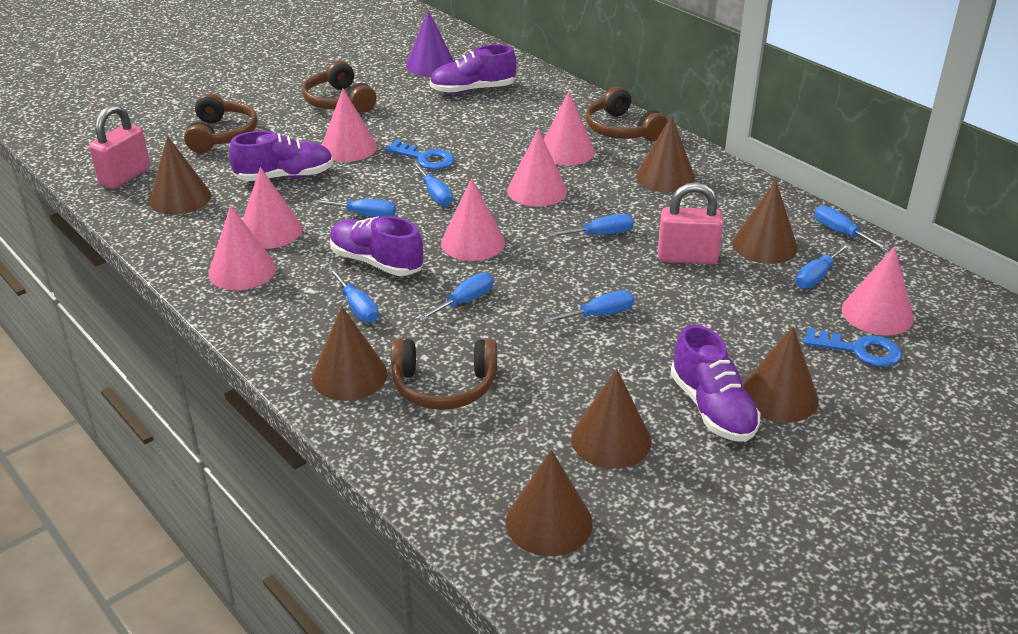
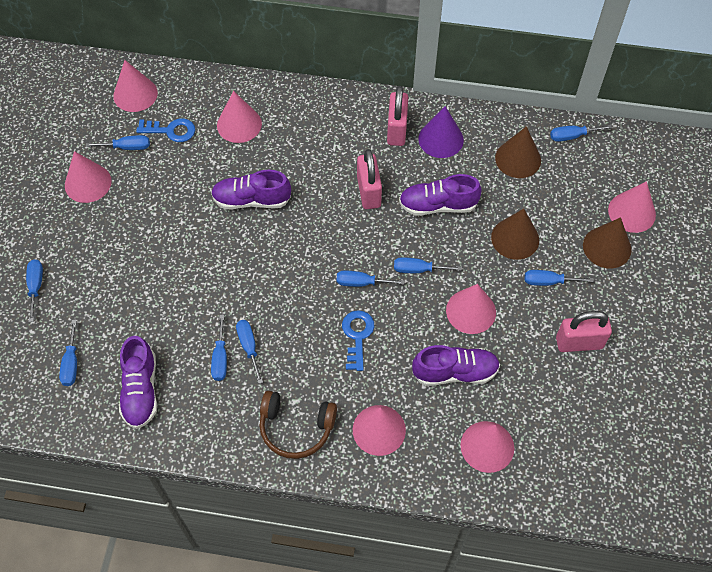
blue screwdriver: [312,199,396,217] [329,269,379,323] [412,162,453,206] [418,273,494,321] [543,290,634,323] [548,214,634,237] [795,243,850,289] [814,205,890,251] = 8 -> [26,259,43,322] [59,320,77,386] [86,135,150,150] [211,315,227,381] [236,320,263,384] [336,270,405,287] [394,257,462,273] [525,270,594,286] [550,125,612,142] = 9
brown cone: [149,136,211,215] [312,306,387,401] [506,450,593,556] [571,369,652,469] [636,116,695,192] [733,181,798,264] [743,326,819,423] = 7 -> [491,209,539,260] [495,126,541,178] [583,217,632,268] = 3
brown headphones: [184,93,257,153] [302,61,376,113] [391,339,497,410] [586,87,668,141] = 4 -> [259,391,337,459] = 1
pink padlock: [89,104,150,189] [658,182,724,264] = 2 -> [357,149,382,209] [387,86,408,146] [556,311,612,352] = 3

